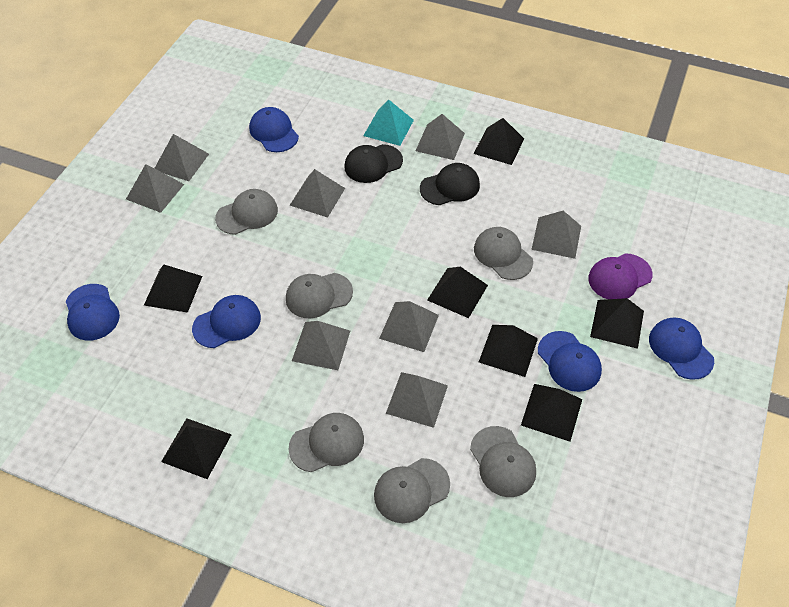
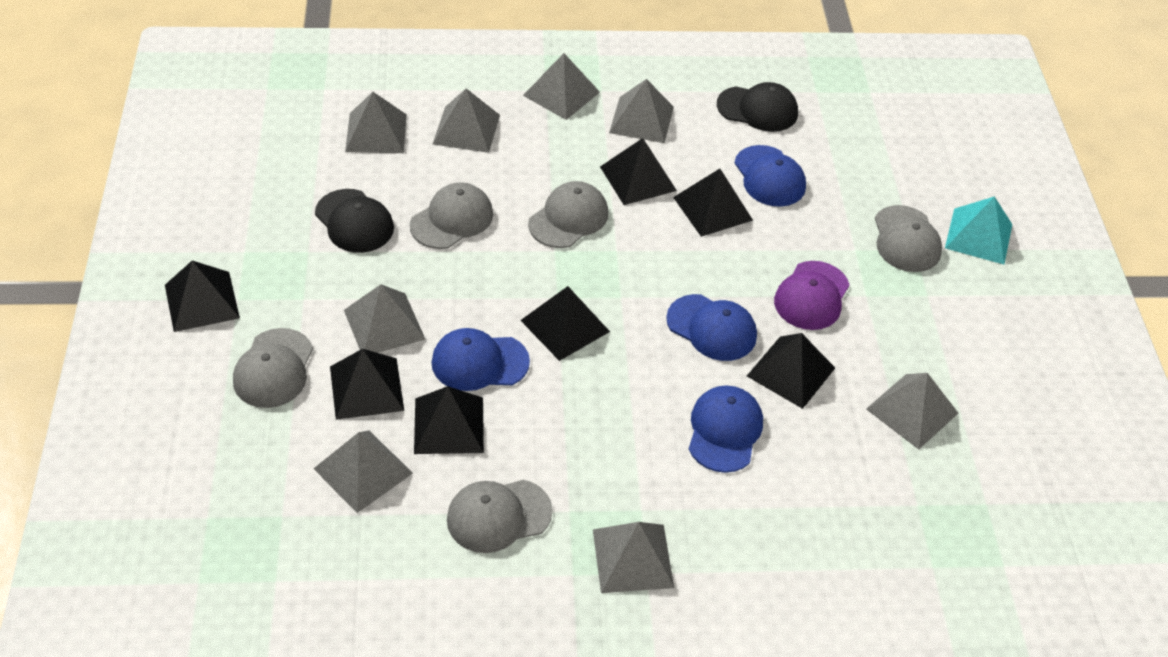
blue cap: [66,284,120,341] [192,295,261,348] [249,107,299,152] [538,331,602,392] [649,318,714,380] = 5 -> [431,328,530,391] [666,294,757,361] [689,385,763,473] [734,145,806,207] = 4
grey cap: [215,189,278,235] [286,273,353,319] [289,413,364,472] [374,458,450,523] [470,426,536,497] [474,227,533,280] = 6 -> [233,328,313,408] [410,182,493,249] [447,480,553,553] [528,181,608,248] [875,205,942,272] = 5

